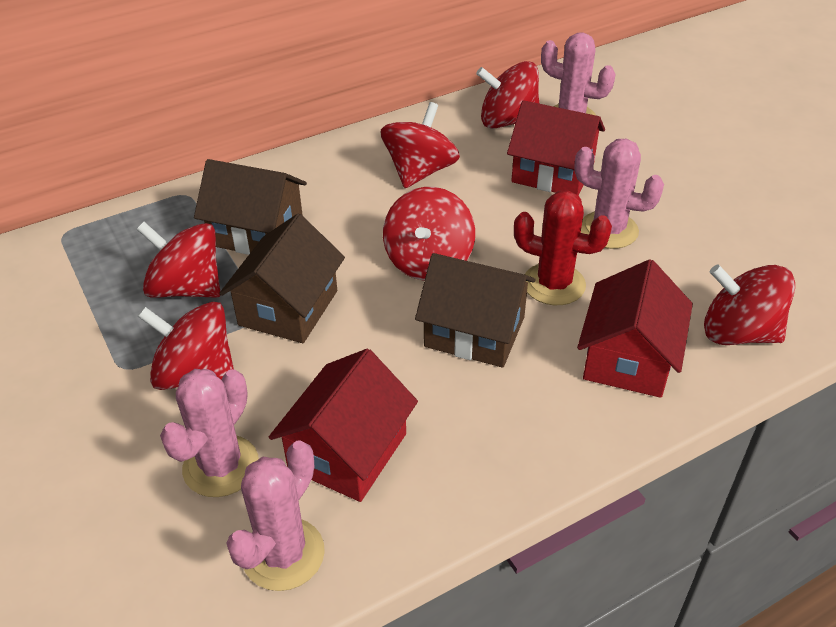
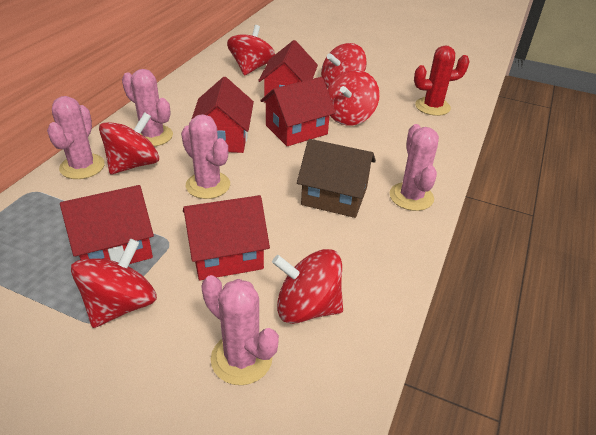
brown house: [194,159,307,255] [219,214,345,343] [415,253,536,368] = 3 -> [297,139,376,218] = 1
pink cactus: [160,369,259,497] [226,440,325,591] [541,32,616,115] [574,139,664,249] = 4 -> [47,96,105,179] [122,69,173,146] [181,114,230,199] [201,275,279,385] [390,124,439,211] = 5
red house: [269,349,418,502] [507,100,605,196] [577,259,693,398] = 3 -> [60,185,154,264] [183,195,270,280] [191,77,254,153] [258,40,318,103] [260,77,336,146] = 5

